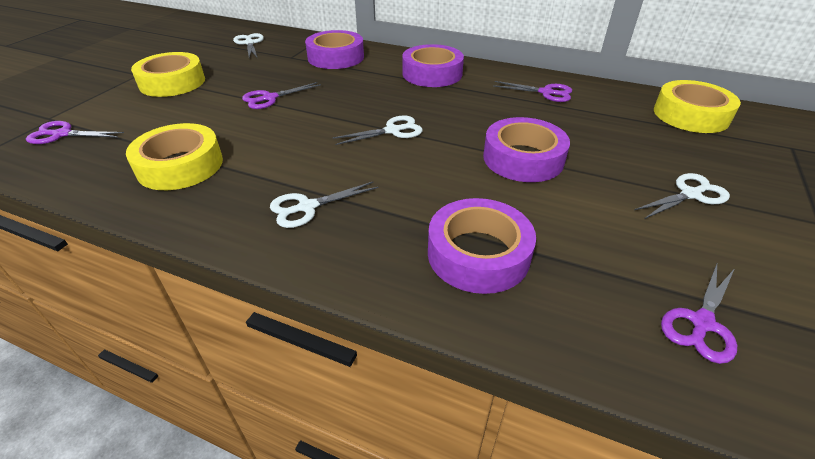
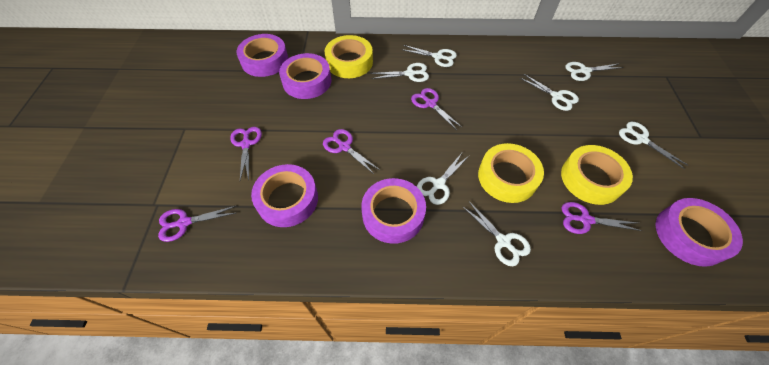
purple scissors: [26,121,124,144] [242,82,321,109] [493,81,572,102] [661,264,737,364] = 4 -> [158,206,236,242] [230,127,262,181] [323,129,380,175] [411,88,463,130] [562,202,642,234] = 5
purple tape: [305,30,364,69] [402,44,464,87] [428,198,536,294] [483,117,570,182] = 4 -> [237,34,288,77] [251,164,318,227] [279,53,331,99] [361,178,426,244] [656,198,743,267] = 5
white scissors: [233,33,264,57] [270,182,379,228] [332,116,423,145] [634,173,730,219] = 4 -> [371,63,429,82] [401,45,457,67] [417,153,470,205] [462,202,531,266] [520,74,579,111] [565,62,624,81] [619,122,688,169] = 7

